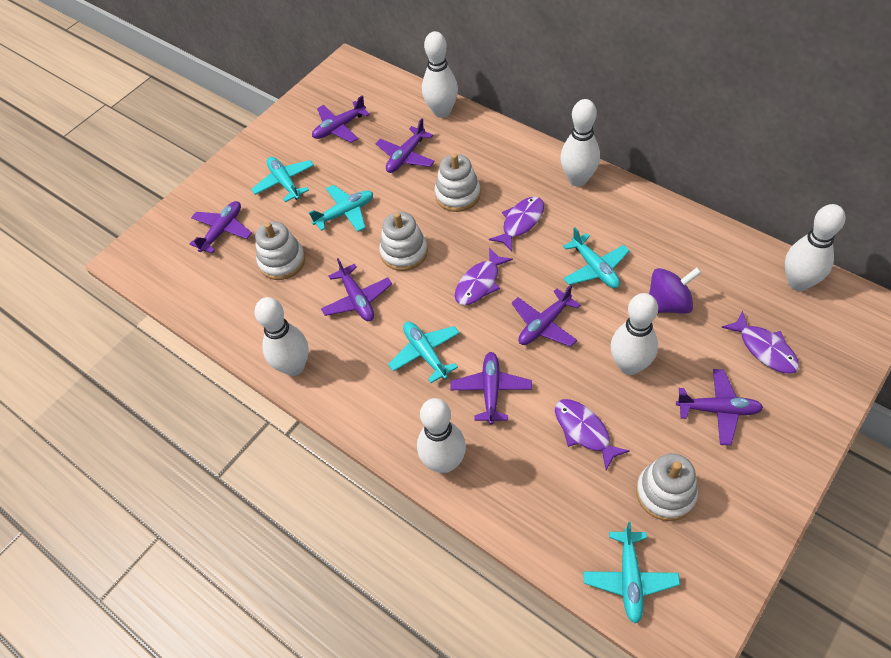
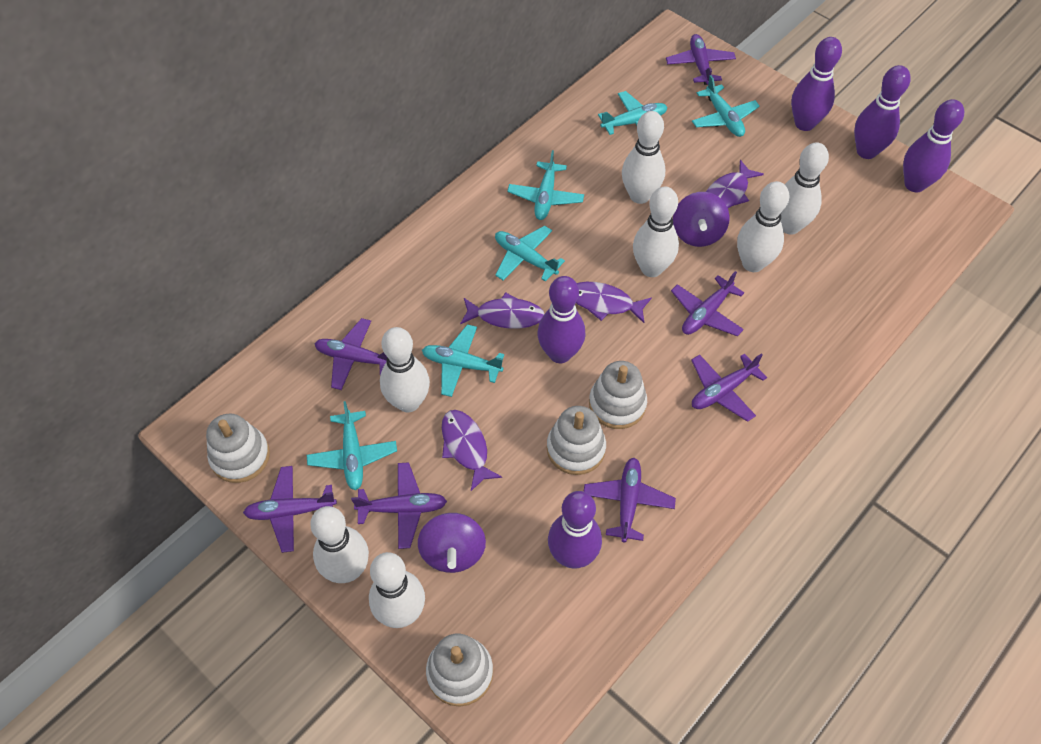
purple bowling pin: none = 0 -> [537,276,586,363] [548,491,602,568] [791,37,842,131] [854,65,911,159] [903,99,964,192] = 5
purple spinning top: [649,267,702,314] = 1 -> [418,513,486,573] [673,192,730,247] = 2
turquoise plane: [251,157,314,202] [309,185,373,232] [388,322,460,383] [563,227,630,288] [583,522,680,624] = 5 -> [307,401,397,490] [422,324,504,397] [495,226,565,282] [507,150,584,220] [598,91,667,135] [692,75,760,137] = 6
white bowling pin: [255,297,309,376] [417,398,466,473] [422,31,458,118] [560,99,600,186] [610,293,658,375] [785,204,845,291] = 6 -> [310,506,369,583] [369,552,425,628] [380,327,430,413] [622,111,665,204] [633,187,679,277] [737,181,789,272] [781,142,829,235] = 7

